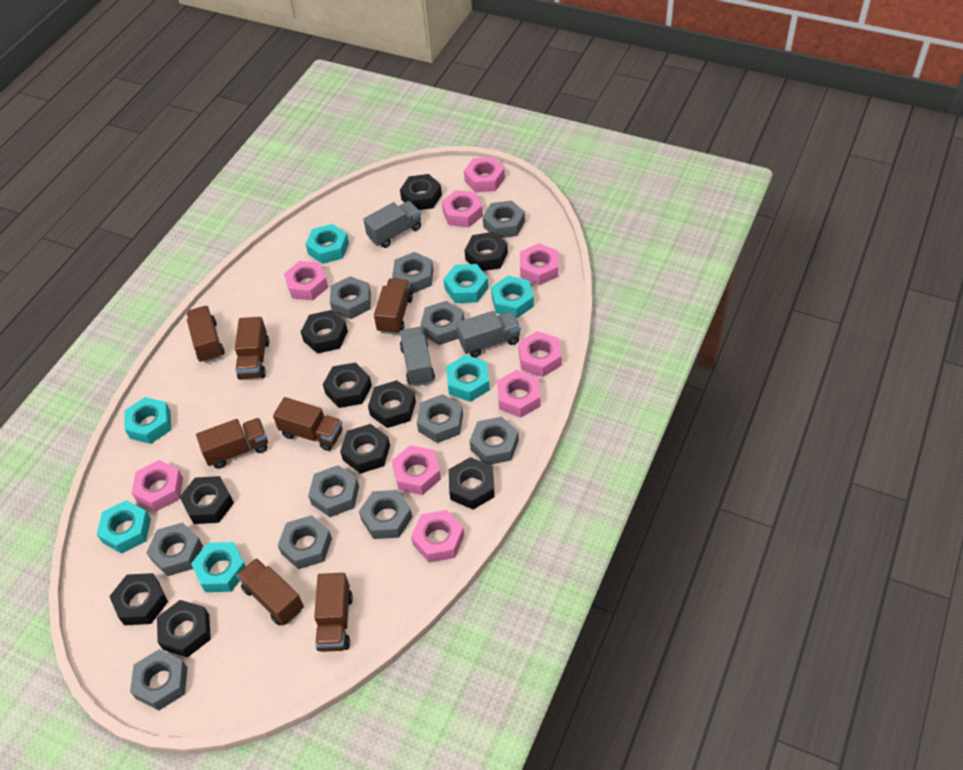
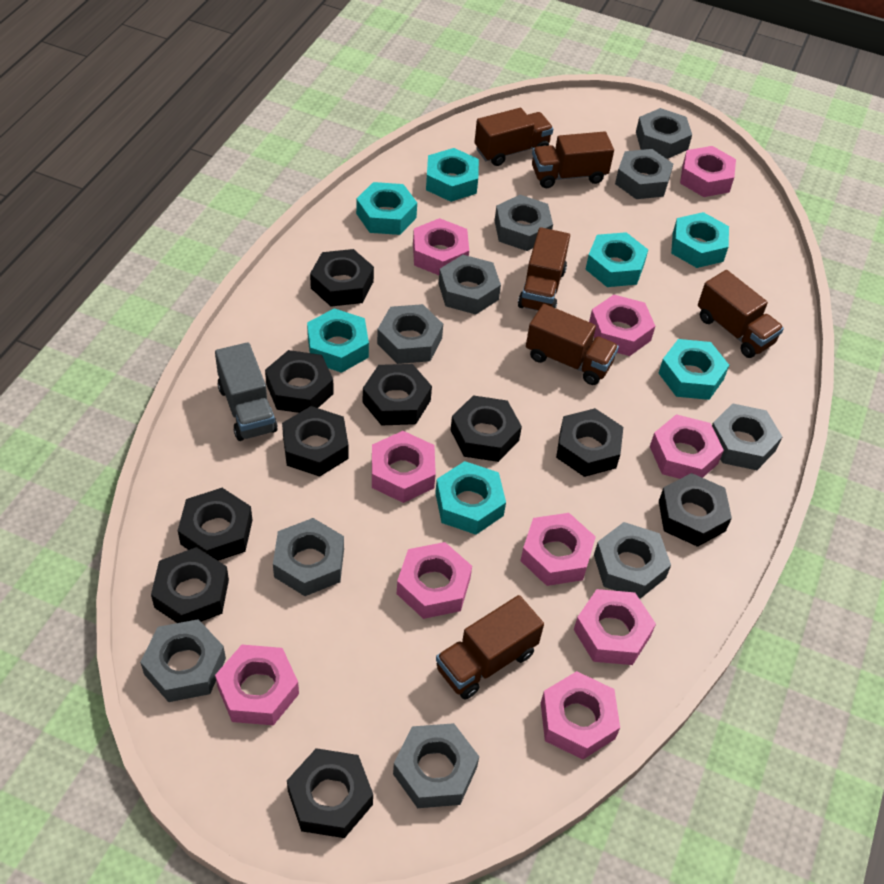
brown truck: [186,306,225,363] [196,418,268,469] [235,317,269,380] [237,558,304,625] [273,397,343,451] [314,573,353,652] [374,278,413,335] = 7 -> [436,595,544,700] [475,108,553,166] [518,227,570,311] [526,304,619,385] [532,131,614,188] [698,270,784,358] = 6
grey nut: [130,649,188,710] [146,522,203,576] [278,515,332,569] [308,465,359,517] [330,276,371,319] [359,490,412,539] [392,252,433,293] [417,394,463,443] [421,301,464,345] [470,417,519,465] [483,200,525,238] = 11 -> [140,619,226,702] [273,518,344,596] [377,304,443,364] [393,723,479,808] [439,255,501,314] [495,195,553,251] [594,522,671,599] [615,149,673,199] [636,108,692,159] [712,403,782,470] = 10
grey truck: [363,201,421,248] [400,327,435,387] [456,311,521,357] = 3 -> [215,342,278,441] = 1
pink nut: [132,460,183,511] [284,261,328,300] [391,445,441,495] [411,510,464,563] [442,190,483,228] [464,157,505,192] [497,370,541,418] [518,331,562,377] [520,243,558,285] = 9 -> [215,645,299,725] [372,431,436,503] [397,542,472,619] [413,218,469,275] [520,513,596,586] [541,671,620,760] [574,589,656,665] [589,295,655,356] [650,414,724,479] [680,146,736,197] = 10

